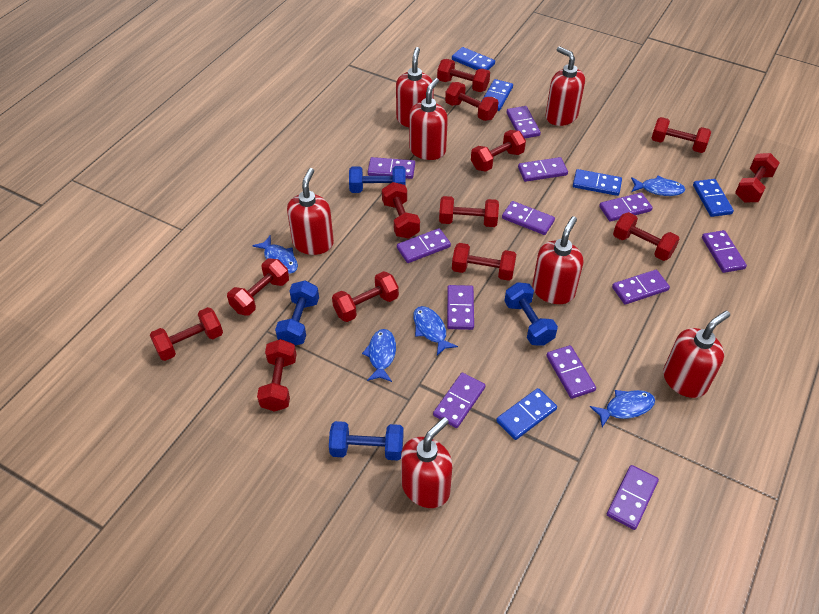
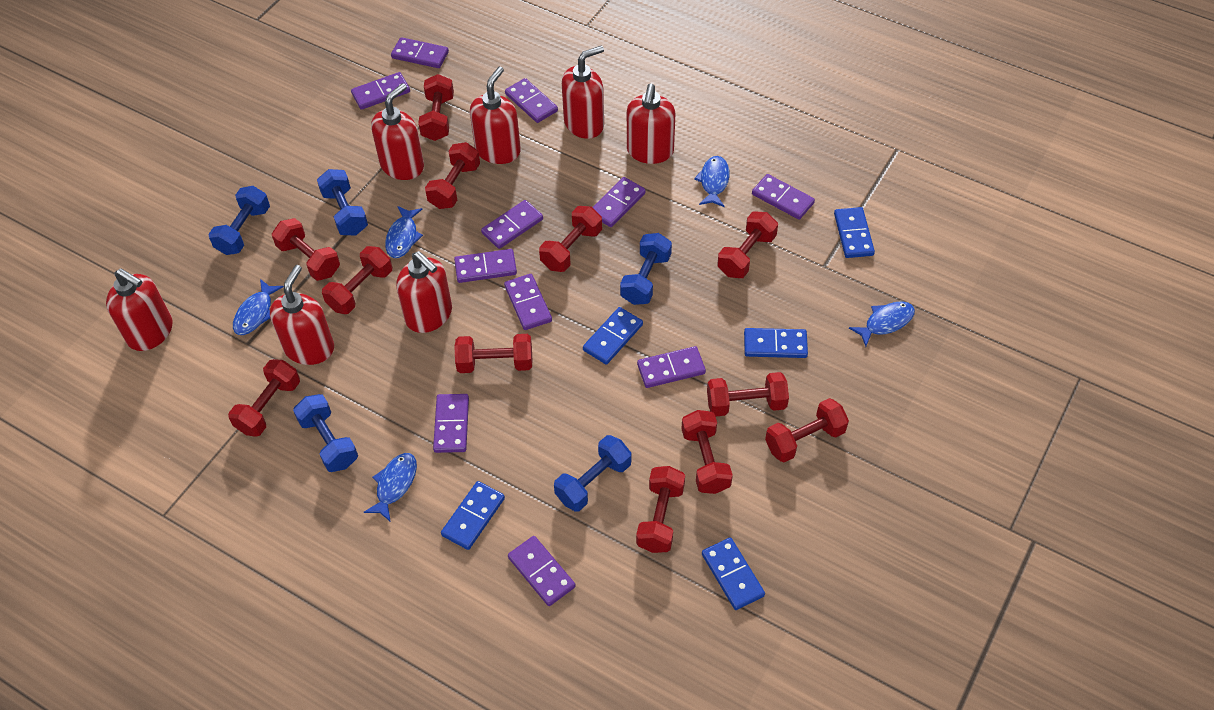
blue dumbbell: [275,280,319,345] [329,421,403,461] [349,166,406,193] [504,282,558,346] = 4 -> [208,186,270,255] [293,394,358,472] [317,169,368,235] [554,435,631,512] [620,233,672,305] = 5
purple domino: [368,157,415,179] [397,228,451,263] [433,373,486,428] [447,285,474,330] [502,201,555,235] [507,106,541,138] [518,157,568,182] [546,345,596,399] [599,193,653,222] [607,465,659,530] [612,270,670,305] [702,230,747,273] = 12 -> [351,72,410,110] [391,37,449,68] [433,394,469,453] [454,249,517,283] [481,200,543,249] [504,274,552,330] [505,78,558,123] [508,536,576,606] [592,177,646,227] [637,346,706,388] [752,174,815,220] = 11
red dumbbell: [150,307,223,361] [227,258,289,316] [257,339,297,412] [332,271,399,322] [382,182,420,239] [437,59,490,92] [439,196,499,227] [445,82,498,121] [452,243,516,281] [471,130,526,172] [613,212,680,261] [651,117,711,153] [735,153,780,203] = 13 -> [228,359,300,437] [272,218,340,281] [322,246,392,314] [418,74,454,141] [425,142,480,209] [454,334,532,373] [539,206,602,272] [636,466,685,553] [681,410,733,494] [707,372,789,417] [717,212,778,278] [765,398,849,462] = 12

